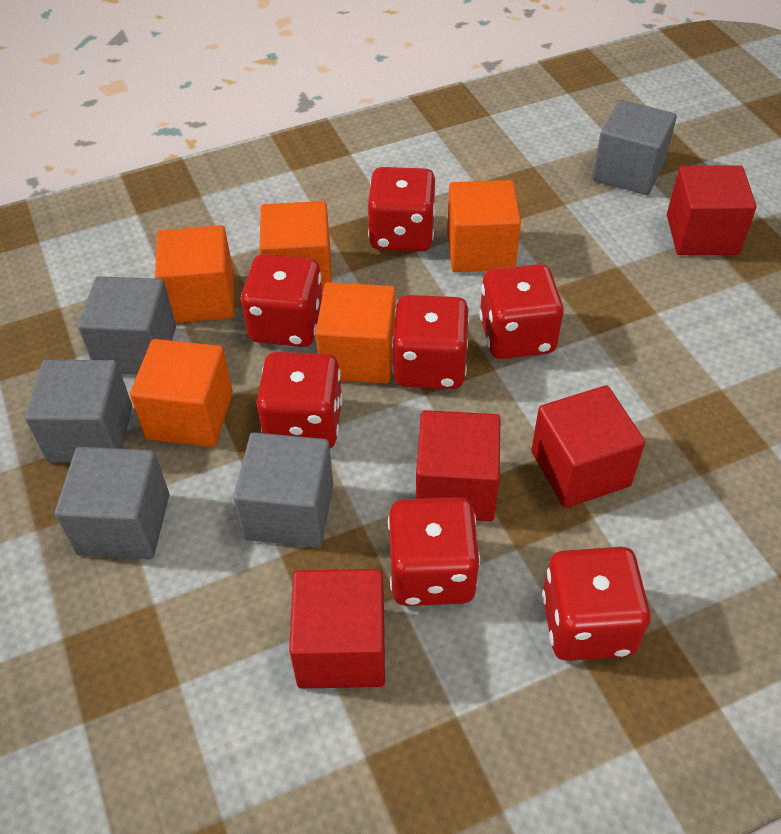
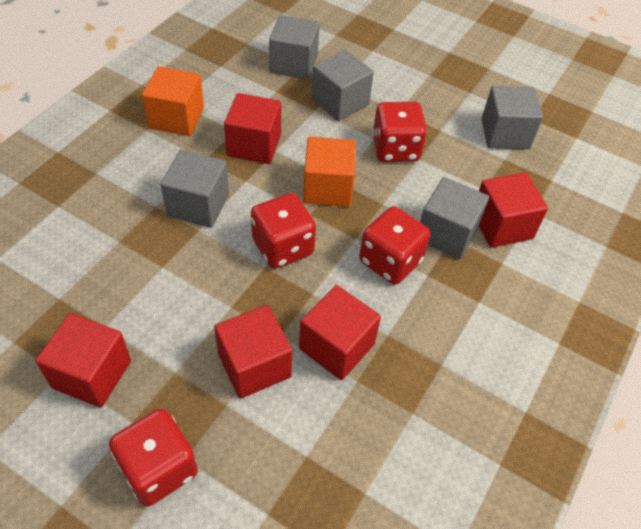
orange cube: [130,339,233,447] [155,225,234,323] [260,201,332,292] [315,282,396,383] [447,180,521,272] = 5 -> [142,66,204,136] [303,137,356,207] = 2
red cube: [289,569,385,689] [416,410,500,521] [531,385,645,508] [667,165,756,255] = 4 -> [36,313,131,408] [214,305,292,399] [224,93,281,164] [299,285,381,380] [479,172,548,248] = 5
red dice: [241,254,322,347] [257,352,343,448] [368,167,436,252] [388,497,480,606] [392,295,470,389] [479,264,564,359] [542,547,651,661] = 7 -> [109,409,198,506] [251,193,316,269] [359,206,431,285] [372,102,427,162] = 4

